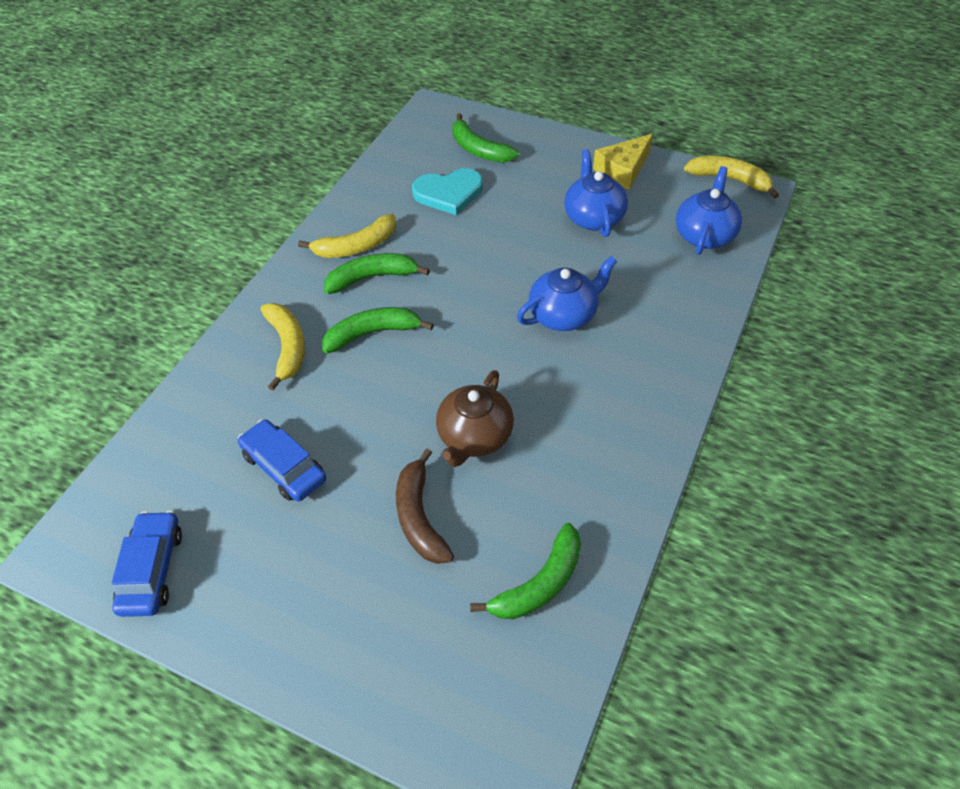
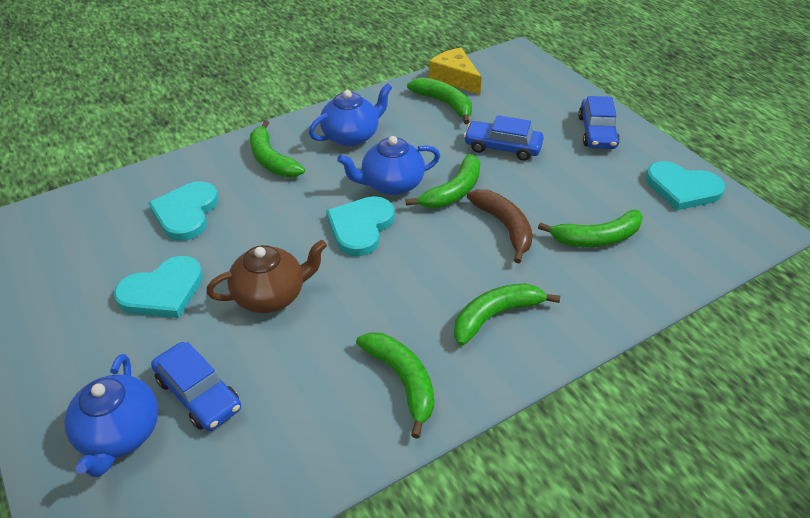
blue car: [112,511,182,617] [238,419,326,502] = 2 -> [151,342,241,431] [464,115,544,161] [578,96,620,149] = 3
green banana: [323,307,434,353] [324,253,430,294] [452,113,519,163] [470,523,581,619] = 4 -> [250,120,305,177] [356,332,434,439] [406,154,480,208] [407,77,472,124] [454,283,560,346] [538,210,643,247] = 6
turquoise heart: [412,168,483,215] = 1 -> [114,256,203,318] [149,181,219,241] [326,196,395,256] [646,161,725,211] = 4
yellow banana: [260,303,305,391] [298,214,396,258] [684,156,779,199] = 3 -> none = 0

